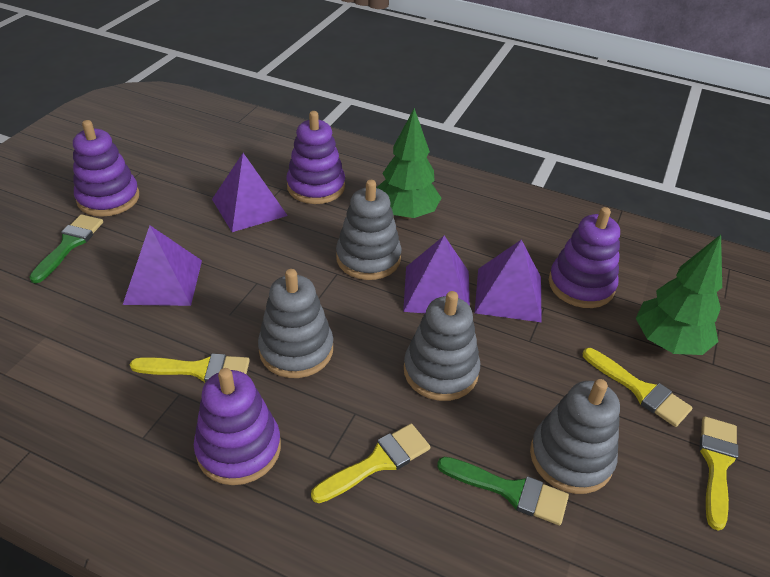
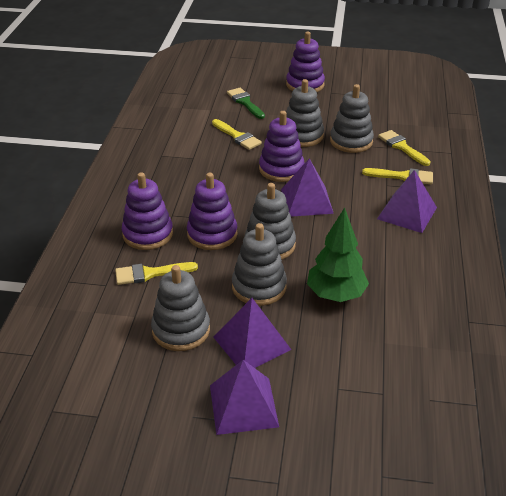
green brush: [29,214,103,283] [437,457,569,525] = 2 -> [227,88,265,119] = 1
green tree: [376,108,441,219] [636,235,722,355] = 2 -> [307,207,369,302] = 1
grey stacking toy: [258,269,333,378] [336,180,402,280] [404,291,480,401] [530,379,620,494] = 4 -> [151,265,210,351] [232,223,287,306] [245,183,296,260] [287,79,324,147] [330,84,374,153] = 5

